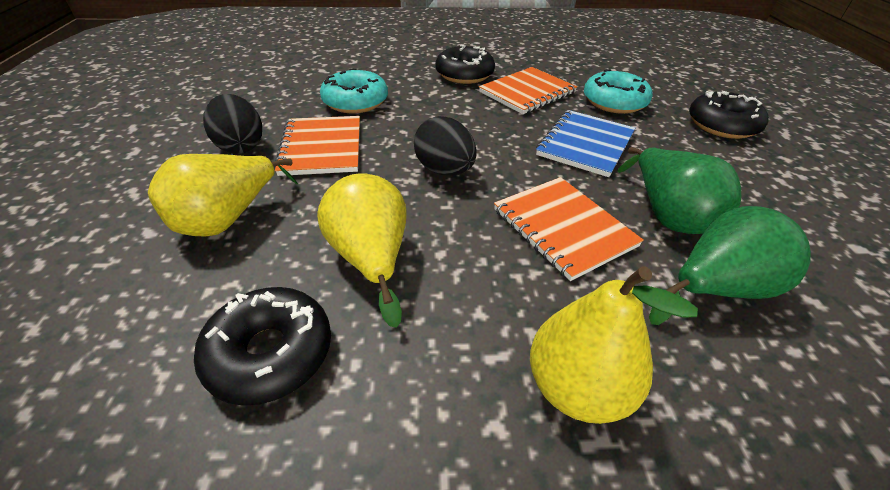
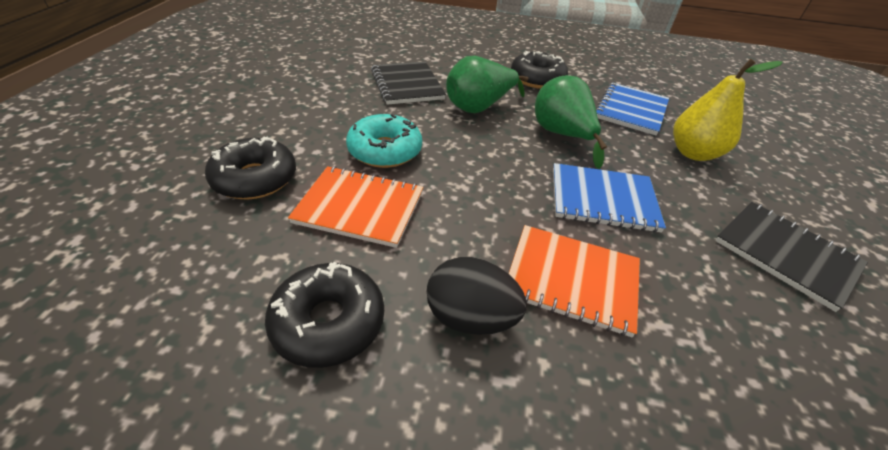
black egg: [203,94,262,154] [414,116,477,176] = 2 -> [427,257,527,335] = 1
black notebook: none = 0 -> [371,61,446,105] [715,202,868,312] = 2
blue notebook: [536,110,635,177] = 1 -> [553,163,666,233] [596,83,669,136] = 2
orange notebook: [274,116,360,176] [479,67,577,114] [494,177,644,281] = 3 -> [288,166,423,248] [509,225,640,337] = 2
turquoise donut: [320,68,388,113] [584,69,653,114] = 2 -> [346,114,422,168] = 1
yellow pear: [148,154,298,237] [317,173,407,328] [530,266,698,424] = 3 -> [673,59,783,161] = 1

